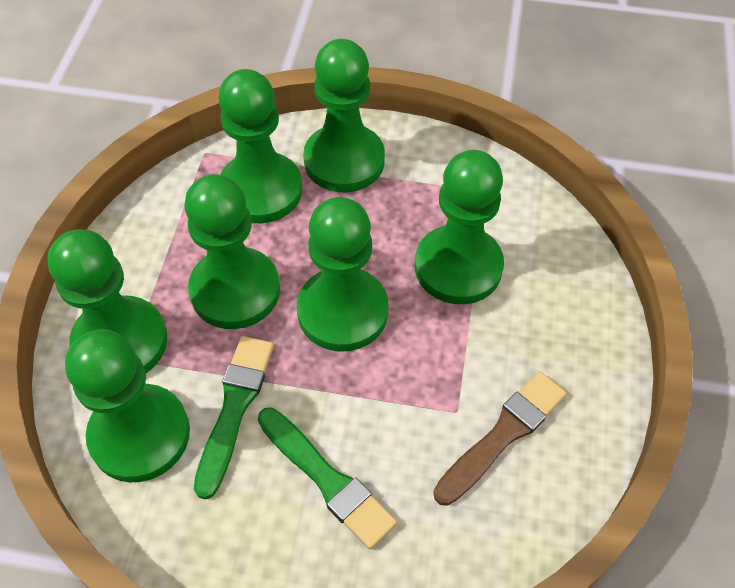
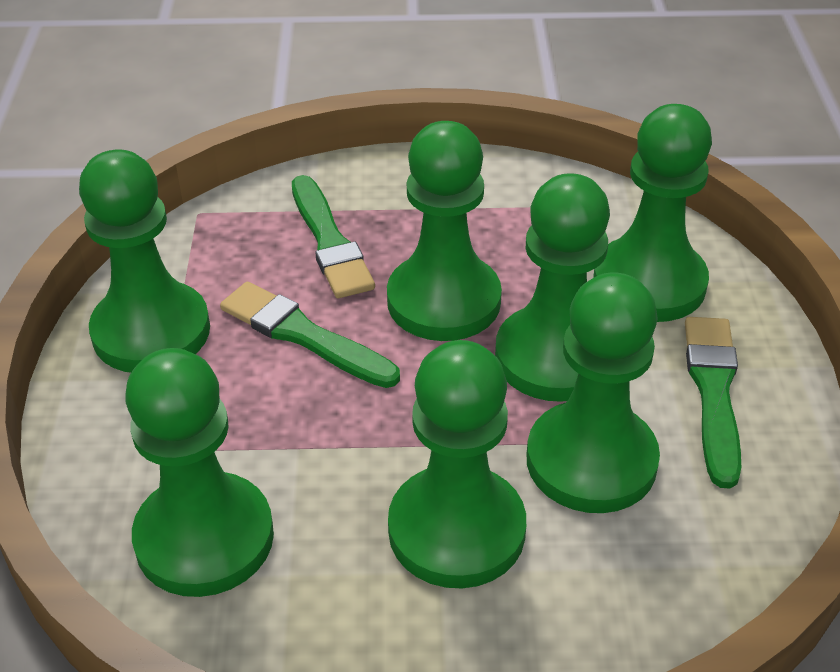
brown brush: [433,371,567,506] = 1 -> none = 0
green brush: [194,336,274,499] [258,407,397,549] = 2 -> [220,282,400,388] [292,175,375,298] [685,317,741,489] = 3

